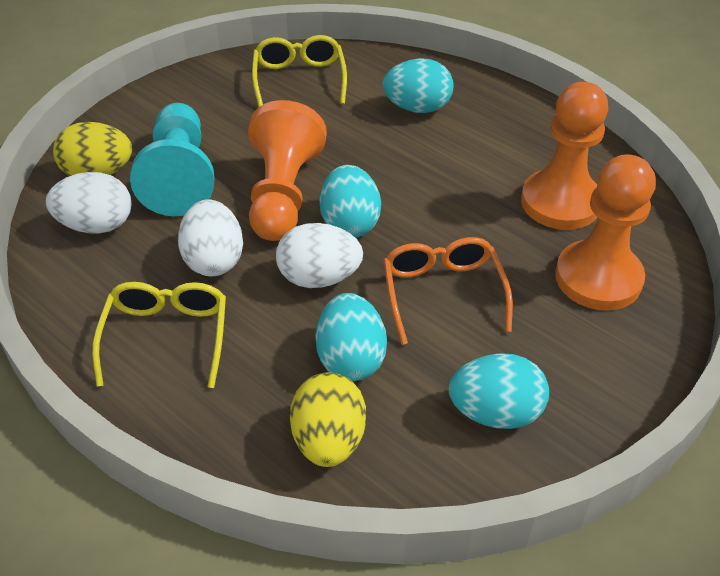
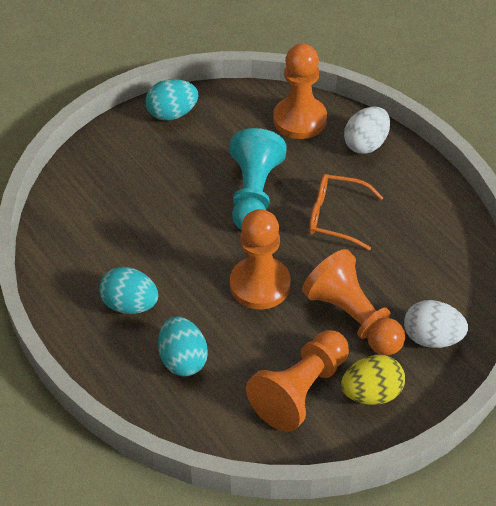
orange pawn: [248,100,327,241] [521,82,608,230] [555,154,656,311] = 3 -> [230,209,291,309] [246,330,349,432] [273,44,327,139] [302,249,405,356] = 4
turquoise egg: [316,293,387,381] [319,165,381,238] [382,58,454,113] [449,353,549,429] = 4 -> [99,267,158,314] [145,79,198,121] [158,316,208,377] = 3
white egg: [46,172,131,234] [178,199,243,276] [276,223,363,288] = 3 -> [344,106,390,154] [404,300,468,348] = 2
yellow egg: [53,122,132,176] [290,372,366,467] = 2 -> [341,355,405,405] = 1
yellow glasses: [92,282,226,388] [252,35,347,107] = 2 -> none = 0

